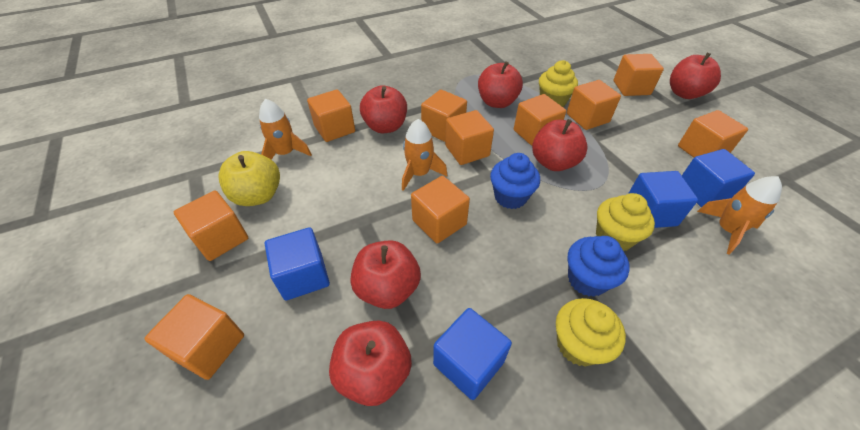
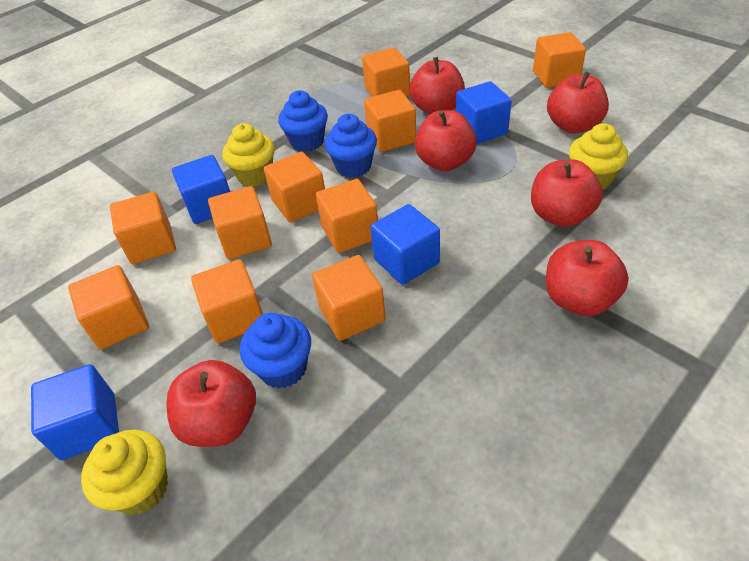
blue cupcake: [490,153,540,209] [568,236,630,297] = 2 -> [240,313,311,389] [278,90,328,152] [325,114,377,178] = 3
orange rocket: [259,99,312,160] [402,119,447,191] [697,176,782,255] = 3 -> none = 0
yellow apple: [219,151,280,206] = 1 -> none = 0

